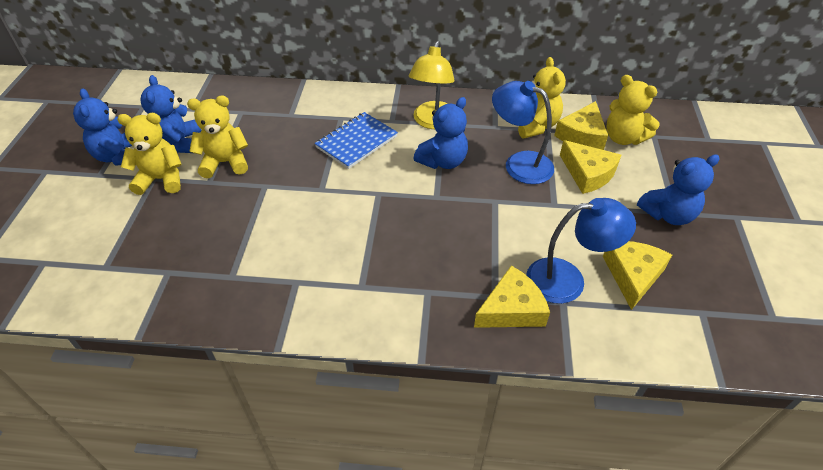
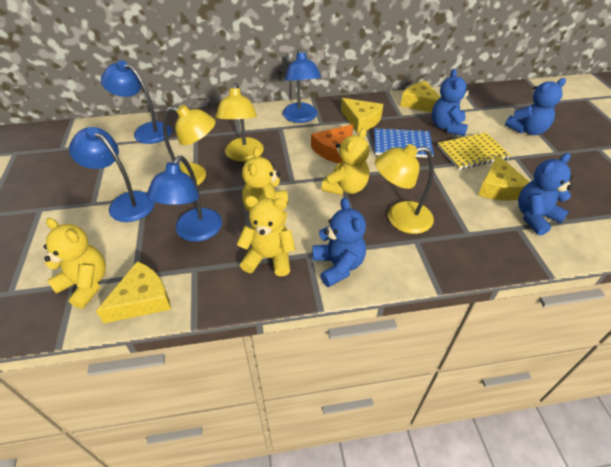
blue lamp: [492,81,554,184] [526,198,636,304] = 2 -> [69,127,155,222] [101,60,172,144] [147,156,222,242] [283,49,321,123] = 4
orange cheese: none = 0 -> [311,124,353,163] = 1
yellow lamp: [409,41,454,129] = 1 -> [163,105,216,185] [216,83,264,162] [375,144,434,234] = 3
yellow notebook: none = 0 -> [438,132,510,170] = 1

